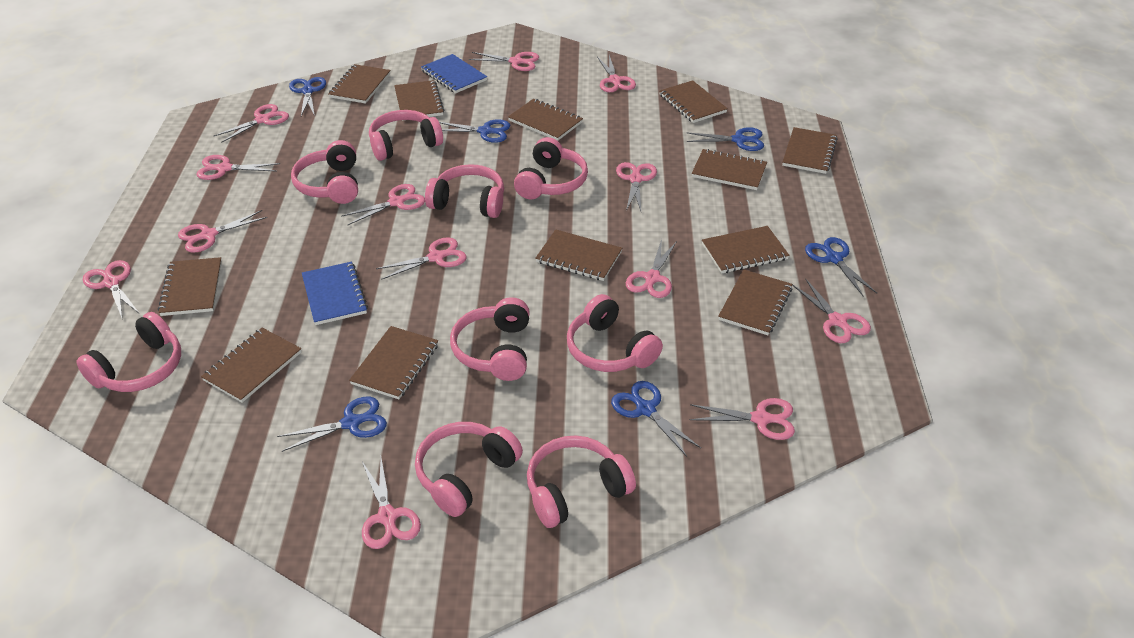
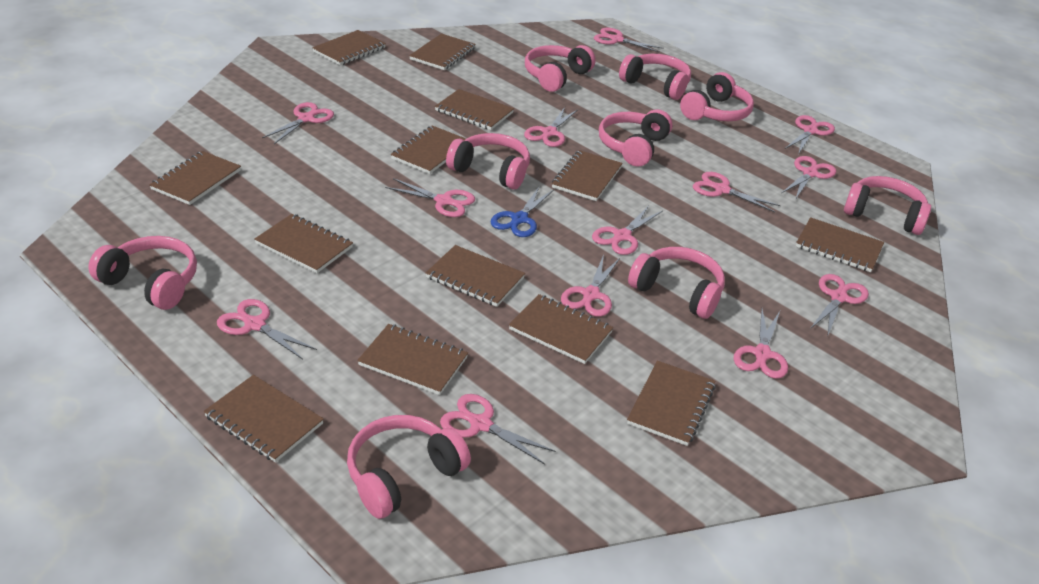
blue notebook: [302,262,368,325] [421,54,487,93] = 2 -> none = 0
blue scissors: [277,396,387,452] [289,77,326,116] [439,119,511,143] [611,381,701,457] [686,127,764,151] [805,237,877,297] = 6 -> [490,186,554,237] = 1
brown notebook: [158,257,222,316] [201,328,301,403] [328,64,390,104] [349,326,438,399] [394,80,444,117] [508,99,583,141] [535,229,622,281] [660,80,728,123] [692,149,767,190] [702,226,789,274] [718,269,792,335] [782,127,837,174] = 12 -> [149,151,241,205] [204,375,324,463] [254,214,353,273] [312,30,386,66] [357,324,468,395] [391,125,466,174] [409,34,475,70] [426,245,525,307] [435,89,514,130] [509,294,613,364] [552,150,623,201] [627,361,716,446] [796,217,884,272] = 13

